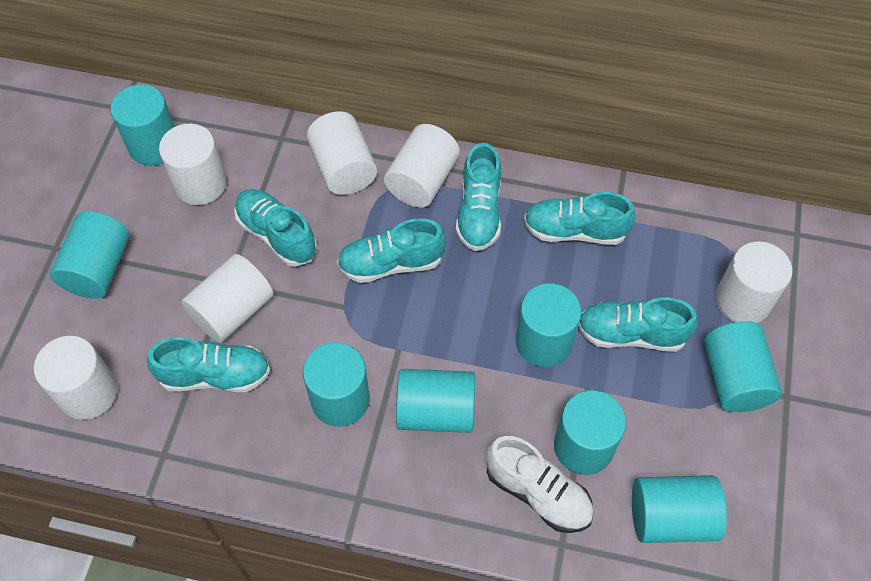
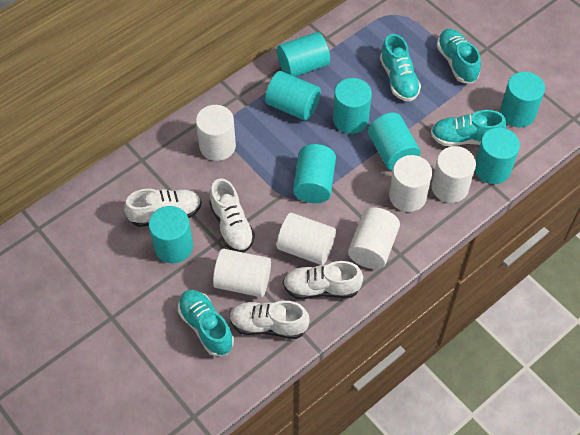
turquoise shoe: [147,337,270,392] [234,189,317,267] [337,218,446,283] [456,143,501,251] [524,192,636,245] [579,297,698,352] = 6 -> [178,290,234,356] [380,34,421,101] [431,110,506,146] [437,29,481,83] = 4
white shoe: [486,436,594,533] = 1 -> [124,189,202,227] [209,178,255,253] [229,301,310,339] [283,261,363,299] = 4

